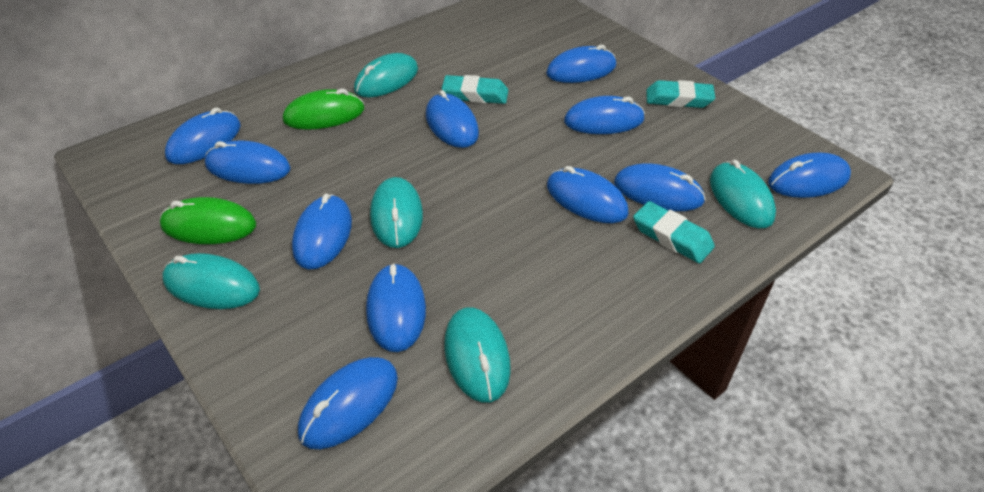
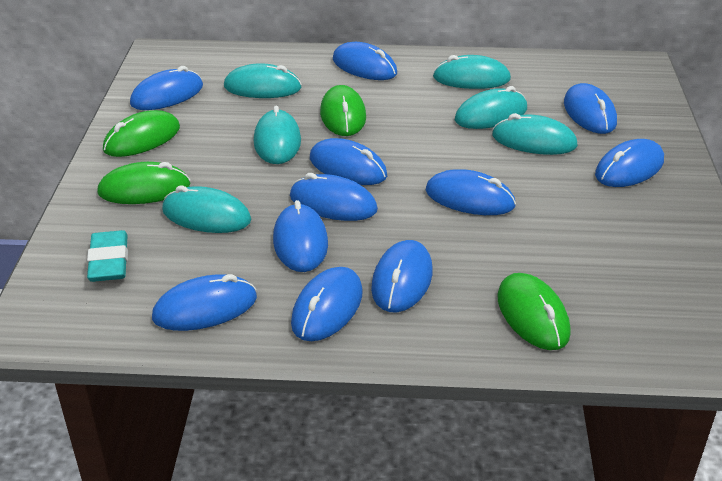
green mouse: [160,197,256,244] [283,89,364,130] = 2 -> [97,162,190,204] [103,110,180,157] [320,85,366,136] [497,273,571,350] = 4
turquoise eraser: [442,75,508,104] [633,201,715,263] [646,80,715,108] = 3 -> [87,230,128,282] = 1
turquoise mouse: [162,253,260,309] [354,53,418,98] [370,177,423,248] [444,307,511,403] [710,160,776,228] = 5 -> [162,185,251,233] [224,63,302,98] [254,106,301,164] [433,55,511,89] [455,86,527,129] [492,113,578,155] = 6

